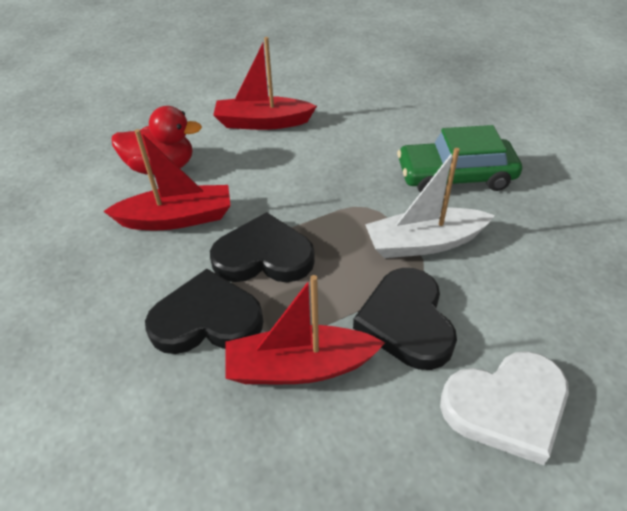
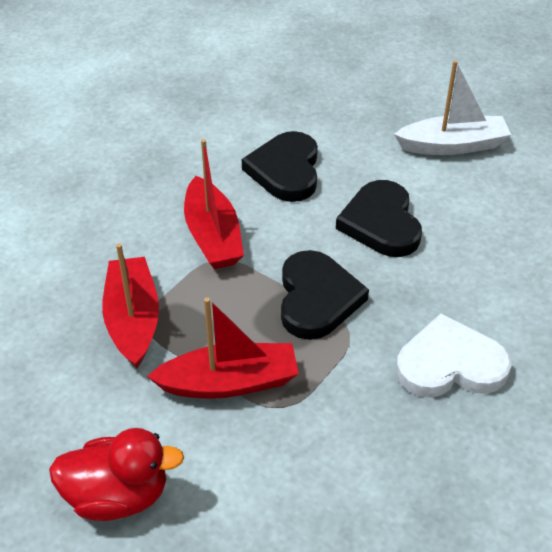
green car: [397,125,522,193] = 1 -> none = 0

